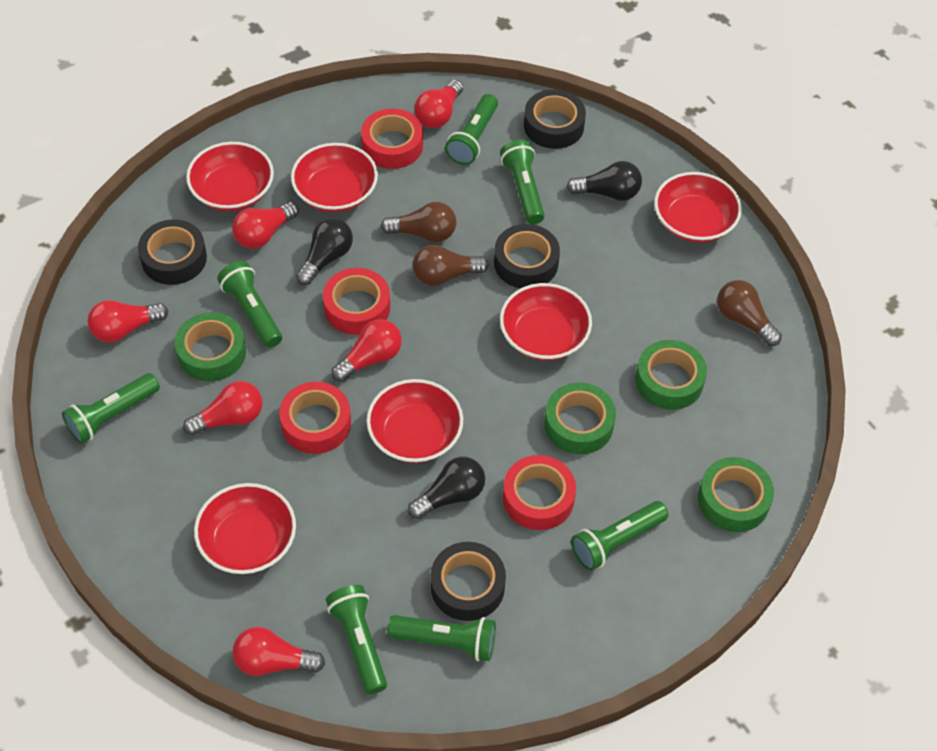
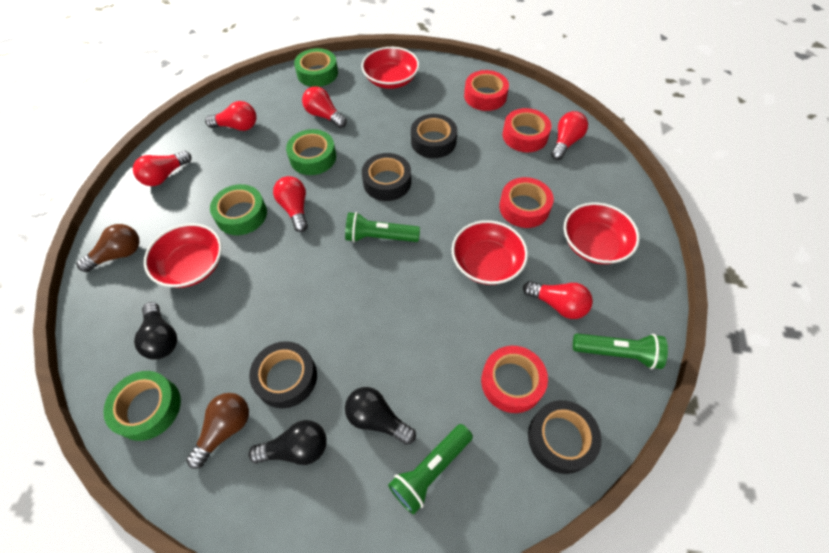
brown light bulb: [381,202,456,242] [413,245,489,286] [717,280,782,346] = 3 -> [77,224,140,272] [186,393,249,469] = 2
green flashlight: [62,373,160,444] [217,261,282,348] [326,585,387,694] [387,615,496,661] [445,94,498,165] [500,139,545,224] [571,501,668,571] = 7 -> [345,212,420,242] [388,424,473,514] [573,333,668,369] = 3
red bowl: [186,142,274,211] [194,483,296,574] [291,143,378,212] [367,379,463,463] [500,283,592,361] [654,172,742,243] = 6 -> [144,223,222,288] [361,47,419,89] [452,220,528,285] [564,203,640,264] = 4

